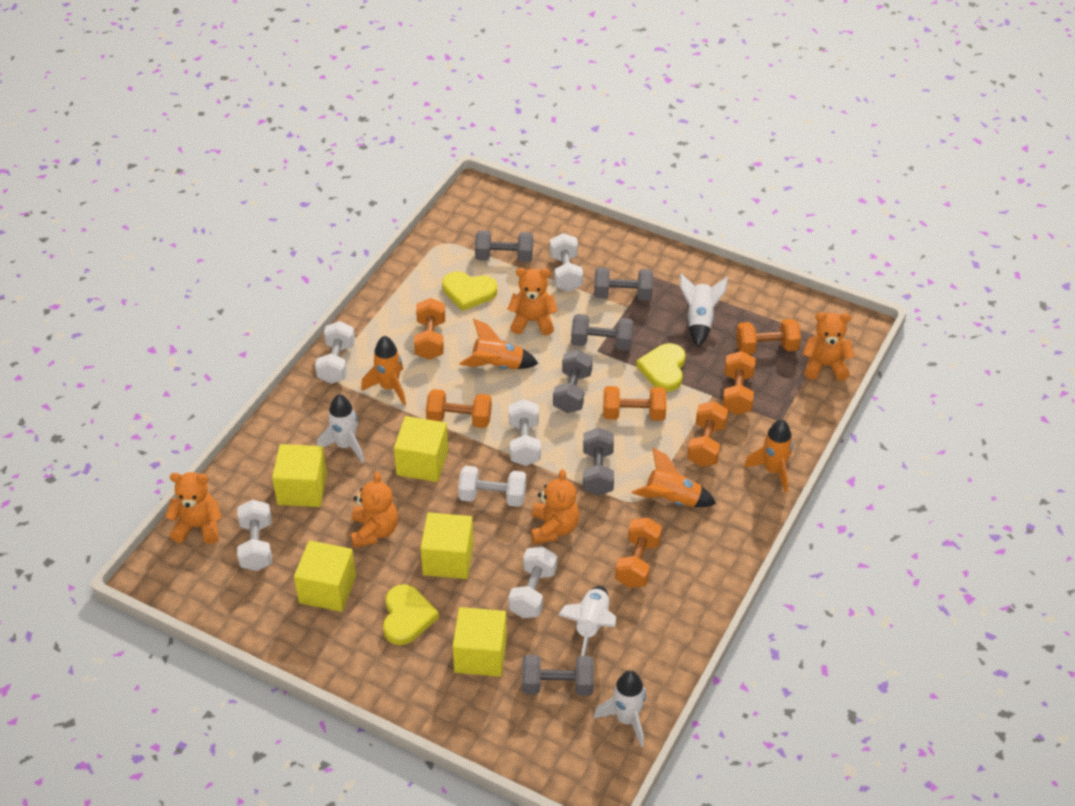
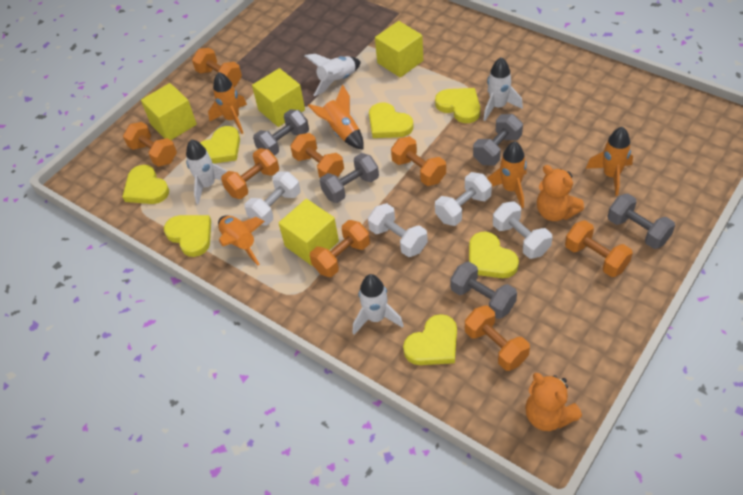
grey dumbbell: [475,230,533,262] [522,655,594,696] [553,350,593,413] [571,314,633,351] [583,428,614,496] [594,267,653,300] = 6 -> [253,109,309,156] [320,153,379,203] [450,261,517,319] [473,114,523,165] [607,193,675,249] = 5
orange dumbbell: [414,298,445,360] [426,389,492,428] [603,386,667,421] [615,517,662,588] [687,401,728,467] [723,351,755,415] [736,319,801,354] = 7 -> [123,122,177,167] [192,48,242,87] [221,148,279,199] [290,133,344,177] [310,220,370,277] [391,136,446,186] [465,305,530,371] [565,220,633,277] = 8
orange rocket: [361,336,406,405] [459,319,539,369] [632,448,716,507] [744,419,793,493] = 4 -> [208,72,247,134] [218,216,265,265] [308,84,364,150] [487,141,527,208] [586,127,633,196] = 5
orange teddy bear: [165,472,222,544] [351,472,398,548] [507,268,558,335] [531,469,579,544] [803,312,855,381] = 5 -> [525,373,582,431] [537,165,584,221] = 2
white dumbbell: [237,500,272,571] [315,321,355,384] [458,466,526,507] [508,546,557,618] [509,399,541,466] [550,233,583,292] = 6 -> [244,171,301,225] [368,203,428,257] [435,172,492,226] [493,201,552,259] = 4
yellow cube: [272,444,327,507] [294,540,356,612] [394,416,448,482] [420,512,474,579] [453,607,507,677] = 5 -> [141,83,197,140] [252,68,305,127] [279,199,339,266] [375,21,423,77] = 4
yellow heart: [383,584,439,645] [442,272,497,311] [636,343,685,391] = 3 -> [122,165,169,204] [164,215,211,257] [200,126,240,164] [369,103,414,138] [403,314,457,365] [435,88,480,123] [469,231,519,278] = 7

